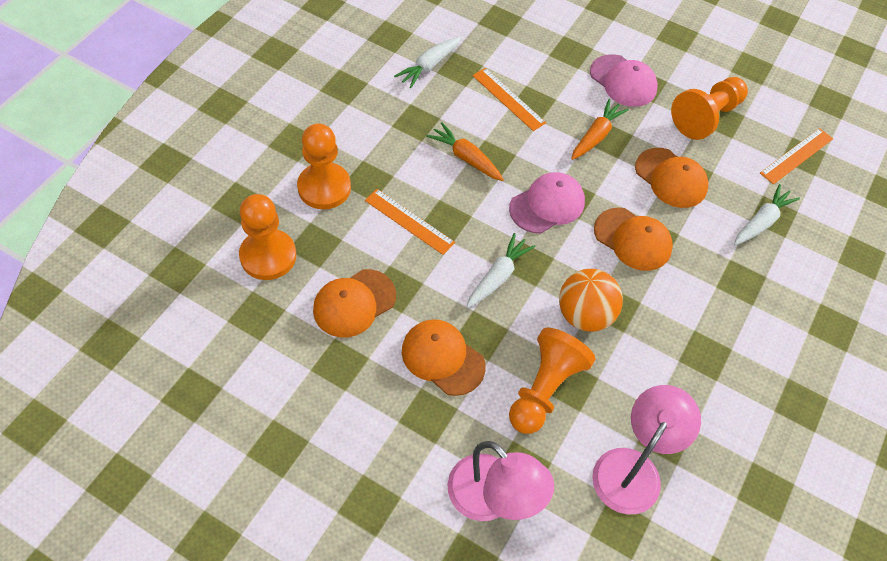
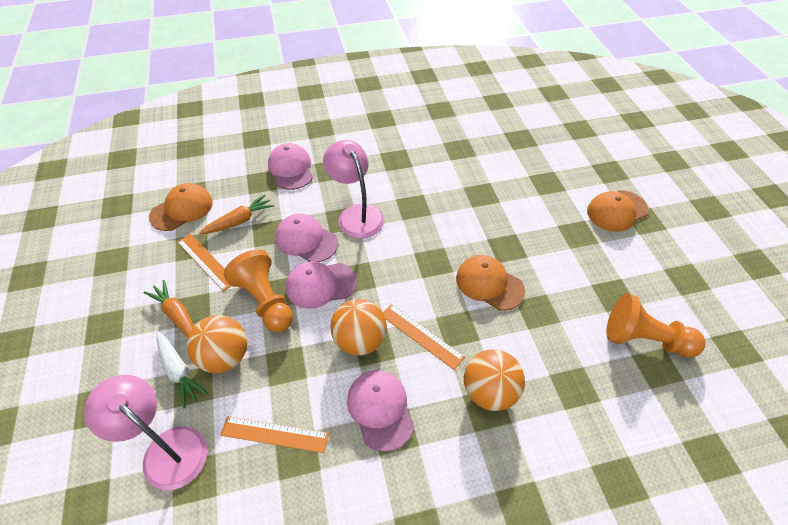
orange ball: [559,269,623,332] = 1 -> [187,315,248,373] [330,299,387,356] [464,349,525,411] = 3
orange cap: [313,269,396,337] [402,319,485,396] [594,207,673,271] [635,148,708,208] = 4 -> [149,183,213,231] [456,255,525,311] [587,190,648,232] = 3
orange pawn: [239,194,296,280] [297,123,351,209] [509,328,595,434] [671,77,748,140] = 4 -> [224,249,293,332] [606,293,705,358] = 2
pink cap: [509,172,585,233] [590,54,658,107] = 2 -> [268,143,313,190] [276,213,338,262] [286,261,357,309] [347,370,414,452] = 4
white carrot: [394,37,461,88] [466,233,536,308] [734,184,800,245] = 3 -> [156,331,208,408] = 1

